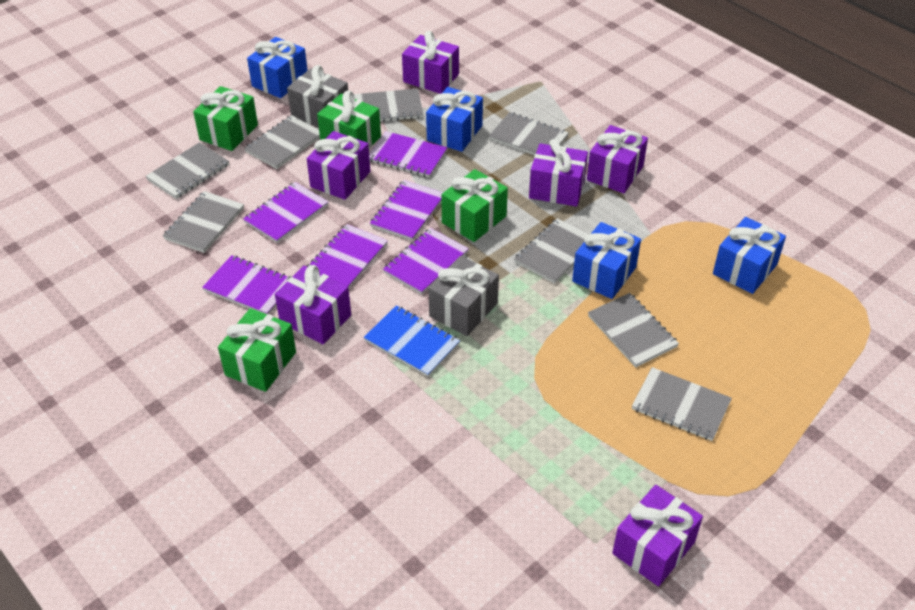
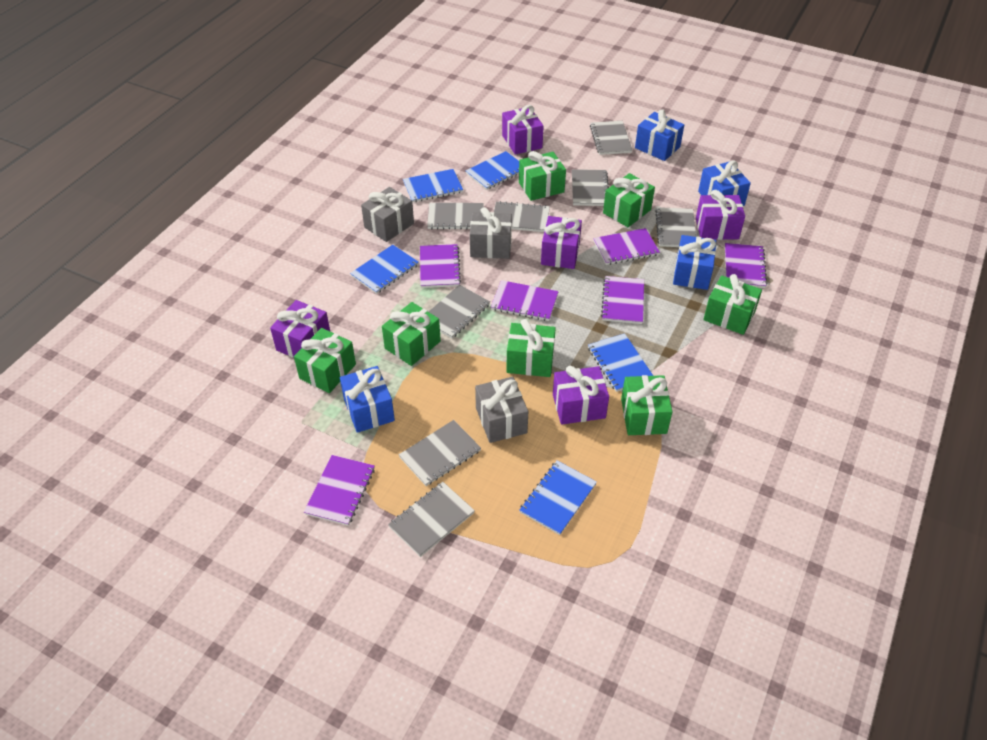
blue notebook: [364,305,460,377] = 1 -> [350,245,419,294] [403,169,463,203] [465,151,519,190] [519,461,597,535] [588,333,653,392] = 5
green gift: [193,86,258,151] [218,308,296,392] [317,91,381,148] [441,169,508,242] = 4 -> [294,328,356,393] [382,302,441,366] [506,319,556,377] [519,151,566,201] [603,173,655,227] [621,375,672,435] [703,274,762,335] = 7
grey gift: [287,65,348,128] [428,256,499,336] = 2 -> [361,187,414,242] [470,207,512,259] [475,377,528,443] = 3
purple gift: [275,265,351,344] [307,131,370,200] [402,31,459,94] [529,139,588,207] [587,125,648,193] [612,485,703,586] = 6 -> [270,300,330,358] [502,105,544,155] [541,216,582,269] [553,365,609,425] [696,190,745,240] = 5

